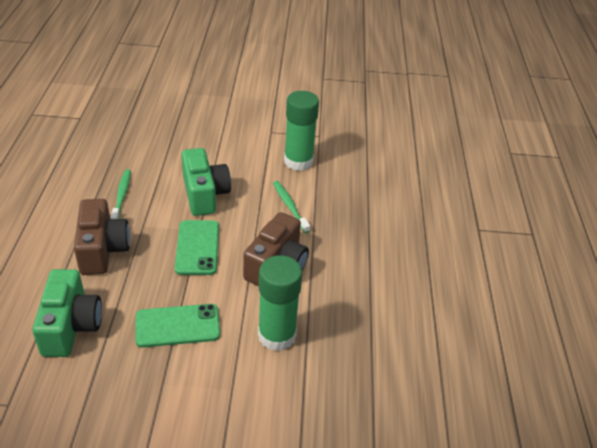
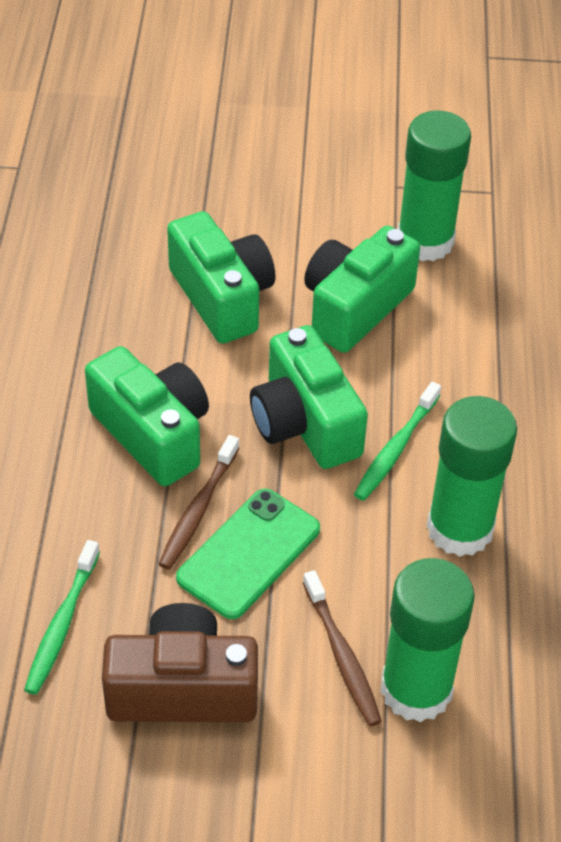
brown camera: [74,199,130,275] [243,212,309,286] = 2 -> [102,603,258,722] = 1
brown toothbrush: none = 0 -> [159,435,239,570] [303,570,382,726] = 2
green camera: [32,269,102,357] [181,148,231,216] = 2 -> [85,346,209,486] [167,211,275,344] [250,325,368,469] [304,226,420,353] = 4
green glue stick: [258,255,302,351] [284,91,319,171] = 2 -> [380,558,475,722] [398,110,471,261] [426,396,517,557] = 3
green phone: [135,304,220,347] [175,220,219,275] = 2 -> [176,489,320,619] = 1

